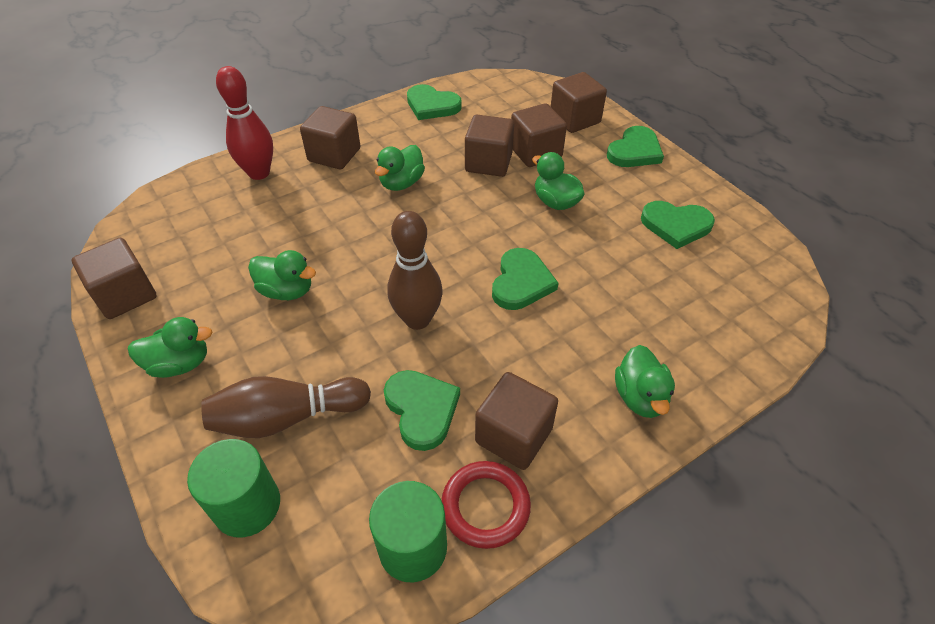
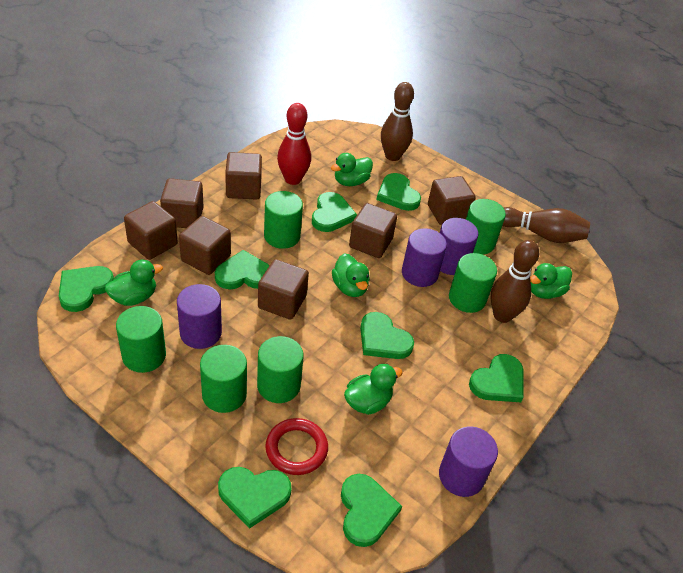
brown bowling pin: [201,376,371,438] [387,211,443,330] = 2 -> [381,82,414,161] [491,240,539,323] [502,207,590,243] = 3
brown cube: [72,238,157,319] [300,106,360,169] [465,115,514,177] [475,372,558,470] [511,103,567,167] [551,72,607,133] = 6 -> [124,201,178,260] [160,178,204,228] [179,216,231,275] [225,152,262,200] [258,259,309,320] [349,203,397,258] [428,176,475,225] = 7
green cylinder: [187,439,280,537] [369,481,447,582] = 2 -> [116,306,166,373] [200,345,247,413] [257,336,304,403] [264,191,303,249] [449,253,497,313] [466,199,506,255] = 6
green heart: [384,370,460,451] [407,84,462,120] [492,248,559,310] [607,126,664,167] [641,201,715,249] = 5 -> [59,266,114,312] [215,250,270,289] [218,467,292,529] [312,192,357,232] [341,474,402,547] [360,312,414,359] [377,173,421,211] [469,354,524,402] = 8
purple cylinder: none = 0 -> [177,284,222,349] [402,228,447,287] [439,426,498,497] [440,218,479,275] = 4

